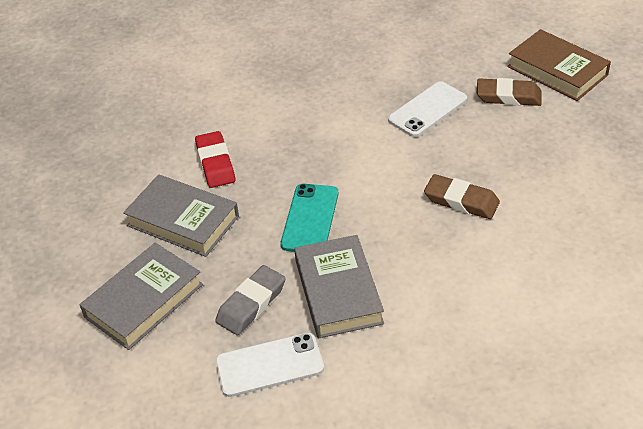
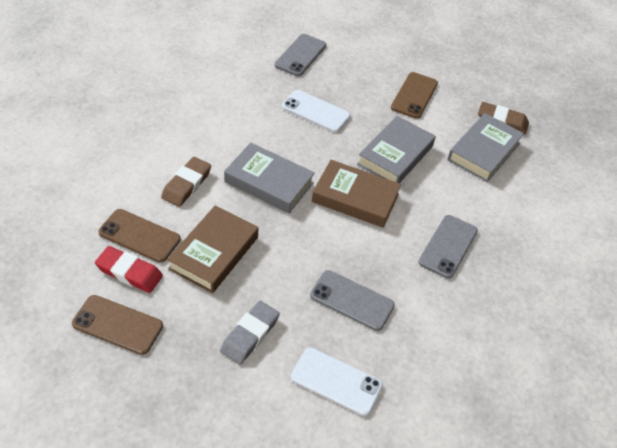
brown book: [507,29,611,101] = 1 -> [167,206,258,293] [312,160,401,228] = 2
brown phone: none = 0 -> [72,295,163,355] [98,209,181,263] [391,72,438,119] = 3
grey phone: none = 0 -> [275,34,326,76] [310,270,395,331] [418,215,478,279] = 3
turquoise phone: [280,184,338,252] = 1 -> none = 0

